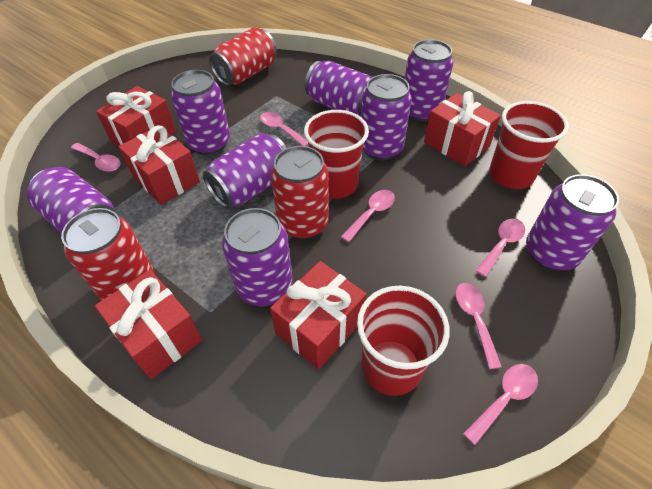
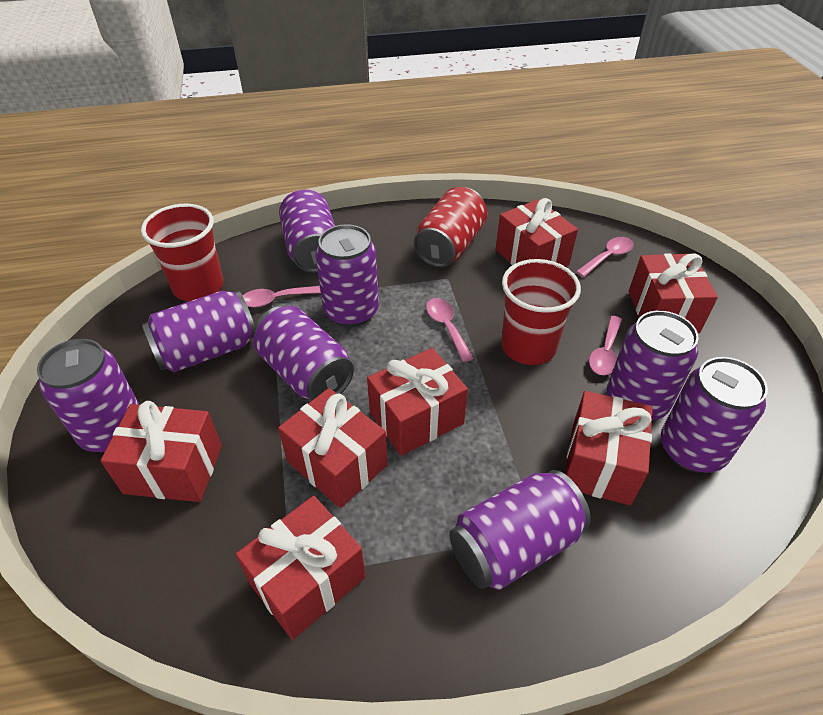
pink spoon: [71,143,121,172] [260,112,309,146] [341,190,395,242] [455,283,502,369] [463,364,538,445] [476,219,525,277] = 6 -> [243,286,321,307] [426,298,473,362] [576,237,634,277] [589,316,622,375] = 4
red can: [61,208,155,301] [209,27,277,86] [271,146,329,239] = 3 -> [414,187,487,267] = 1
red cup: [304,110,369,199] [357,286,450,396] [489,101,569,189] = 3 -> [141,204,223,301] [501,259,581,365] = 2
red gift: [95,270,202,379] [96,86,176,146] [118,125,200,205] [270,261,367,369] [424,91,501,166] = 5 -> [100,401,222,502] [236,496,366,640] [278,388,388,508] [367,348,468,456] [496,198,578,267] [565,391,653,505] [629,253,718,333] = 7

